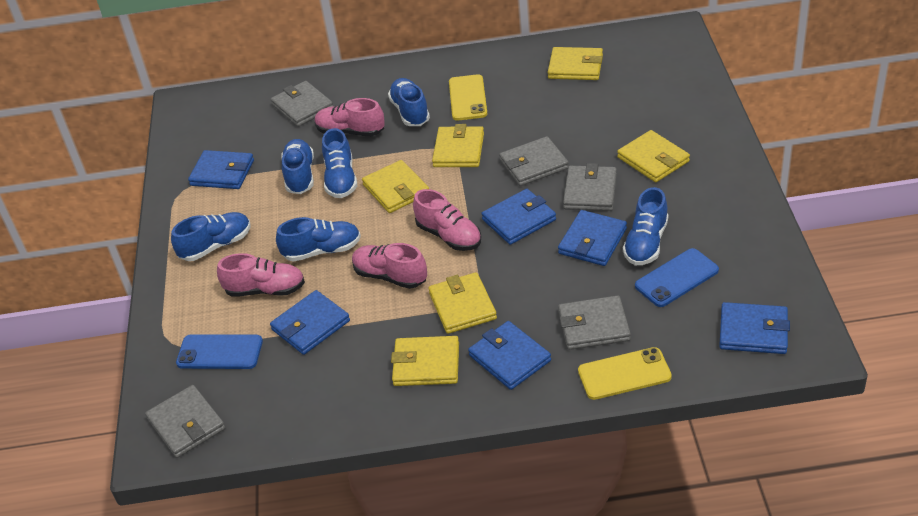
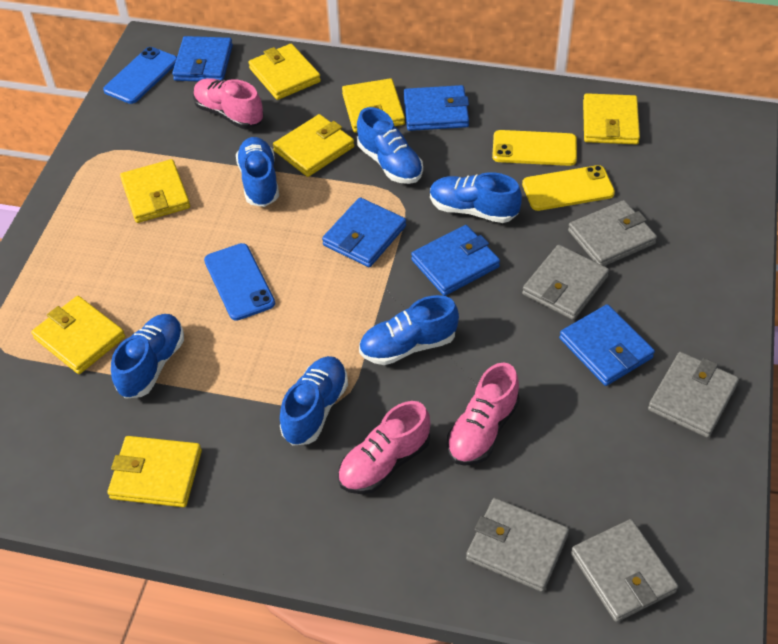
blue wallet: [188,150,254,189] [270,290,350,355] [468,321,551,390] [481,189,556,245] [558,210,627,266] [719,302,790,354] = 6 -> [172,36,233,82] [322,197,406,267] [404,85,469,131] [411,225,500,296] [559,304,655,386] = 5
pink shoe: [217,253,305,297] [315,98,385,136] [352,243,427,289] [413,189,481,251] = 4 -> [193,78,264,129] [338,401,430,494] [447,363,520,466] = 3
yellow wallet: [362,160,429,213] [391,336,459,386] [428,272,497,334] [432,124,484,167] [548,47,603,80] [617,130,690,182] = 6 -> [31,296,125,374] [107,436,202,507] [120,159,190,223] [248,44,321,100] [273,114,354,177] [342,78,405,133] [583,93,640,144] = 7

